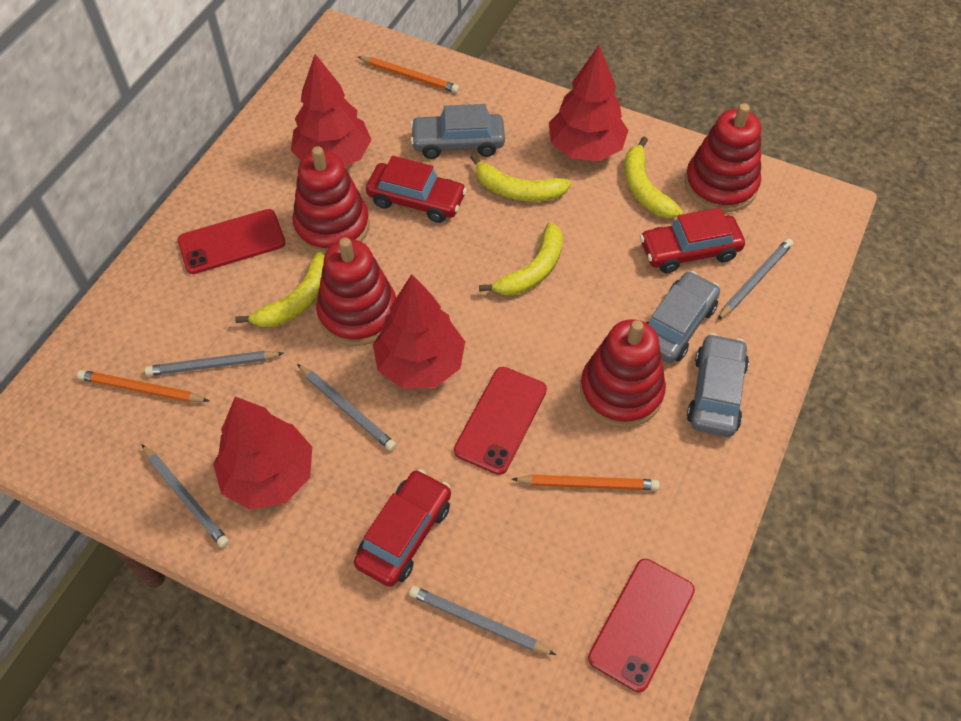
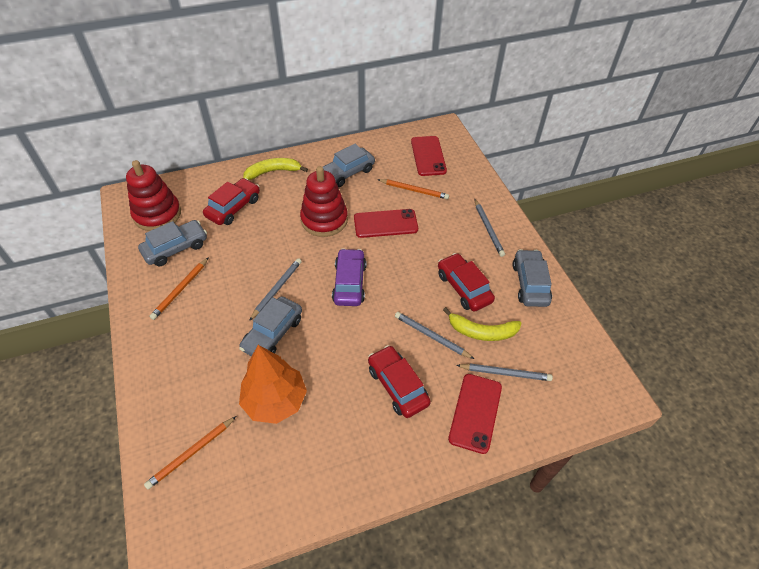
grey car: [410,104,505,159] [646,271,720,363] [687,333,749,437] = 3 -> [138,220,207,266] [239,296,302,356] [323,144,375,187] [513,249,552,307] = 4
grey pencil: [141,444,229,548] [145,351,284,376] [297,364,397,451] [409,586,556,655] [717,238,793,320] = 5 -> [249,258,302,321] [395,312,474,359] [456,364,553,381] [474,199,505,257] = 4
orange tree: none = 0 -> [239,345,307,424] = 1
purple car: none = 0 -> [332,248,366,306] = 1
red stacking toy: [292,146,370,255] [316,238,396,346] [580,319,666,428] [685,103,761,212] = 4 -> [126,160,181,231] [300,166,348,237] = 2
red tree: [213,396,312,510] [291,54,371,166] [373,274,465,389] [549,45,629,161] = 4 -> none = 0
yellow banana: [235,252,325,327] [470,154,571,202] [479,222,563,295] [624,137,683,218] = 4 -> [243,158,308,180] [443,307,522,341] = 2

